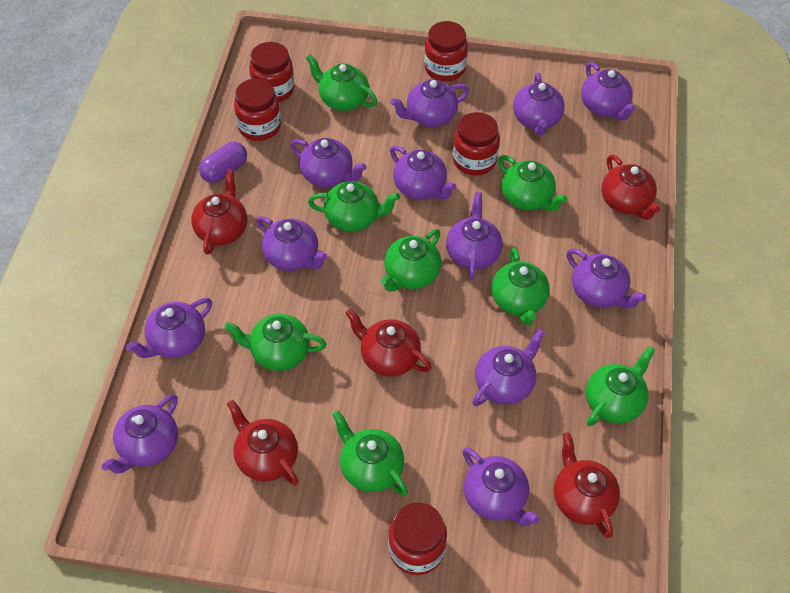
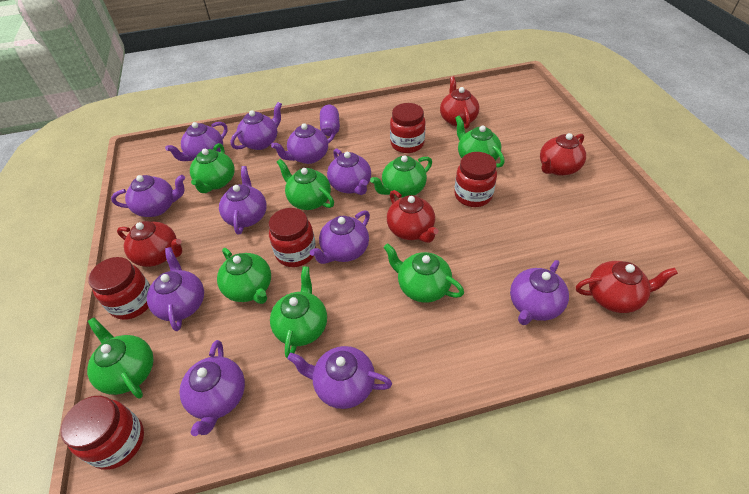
purple teapot: [102,394,178,474] [126,298,212,358] [257,216,328,271] [290,138,367,187] [390,145,457,199] [391,79,469,127] [446,192,503,280] [462,447,540,526] [473,329,545,406] [513,72,565,136] [567,249,646,308] [581,62,636,120] = 12 -> [111,175,185,217] [147,247,204,331] [165,122,228,161] [179,340,245,436] [219,166,267,234] [231,102,282,150] [271,123,336,164] [287,346,392,409] [310,210,370,264] [327,148,371,195] [510,260,569,325] = 11

